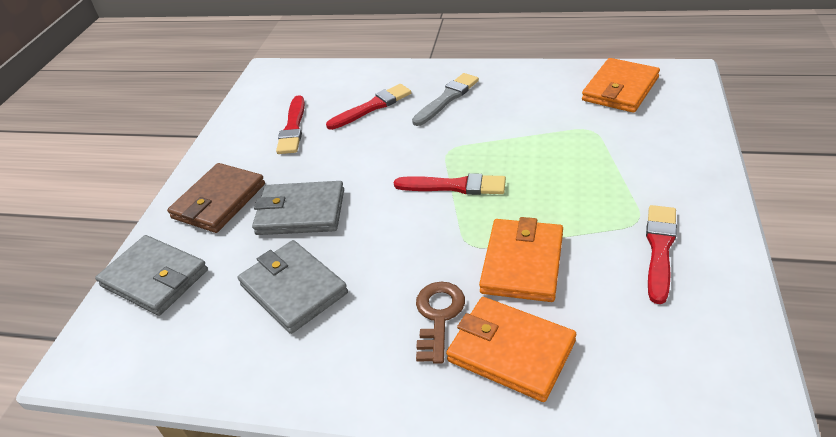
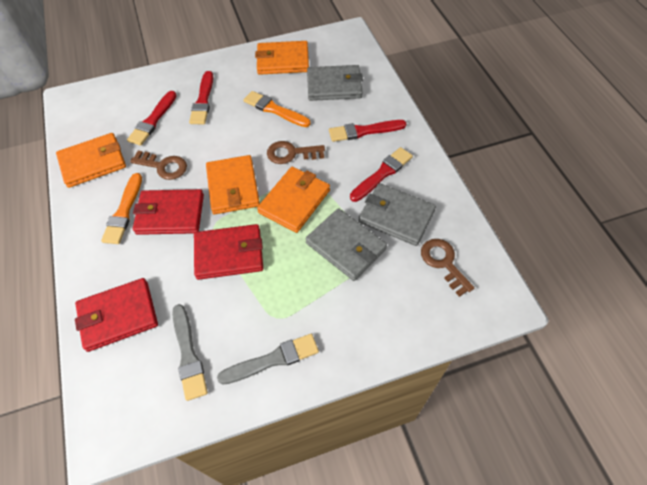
brown key: [416,282,465,364] = 1 -> [130,150,187,180] [267,141,325,164] [421,239,474,297] = 3
brown wallet: [167,163,265,233] = 1 -> none = 0
grey brush: [412,73,479,126] = 1 -> [172,304,208,401] [217,334,319,385] = 2
orange brush: none = 0 -> [101,173,142,244] [243,91,311,127] = 2
orange wallet: [446,297,576,402] [479,217,563,302] [582,58,660,113] = 3 -> [56,133,126,188] [206,155,260,214] [255,41,309,75] [257,167,330,233] = 4
red wallet: none = 0 -> [75,278,158,352] [133,189,204,235] [194,224,263,280] = 3

